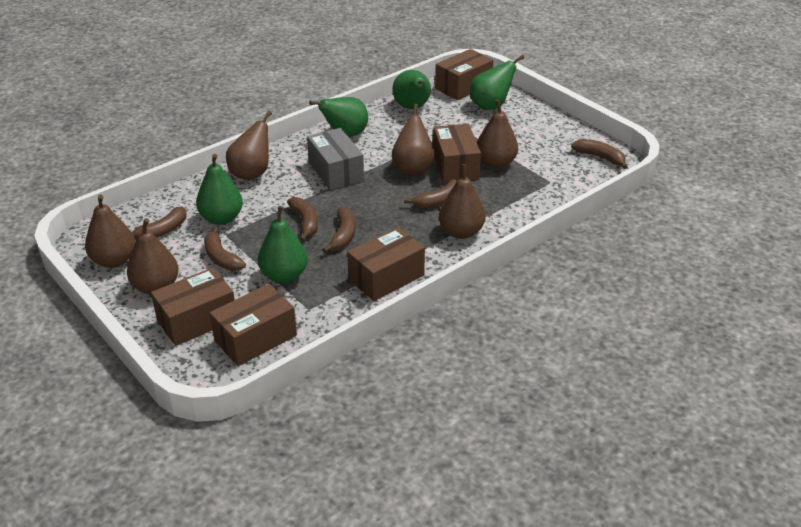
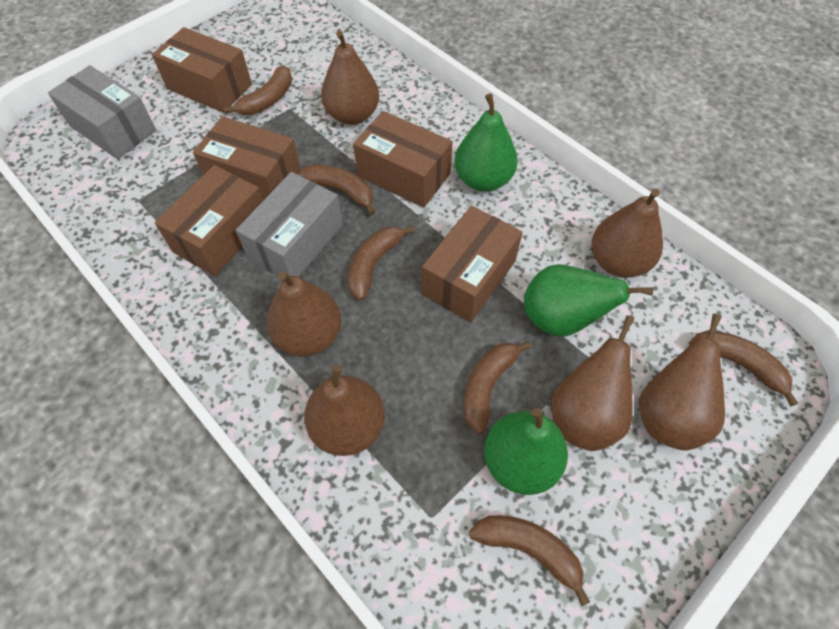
green pear: [196,154,243,225] [258,206,308,283] [309,97,368,137] [392,70,431,109] [470,55,524,110] = 5 -> [455,93,517,192] [484,408,568,495] [524,264,654,337] = 3
grey box: [307,128,364,190] = 1 -> [48,65,156,159] [236,172,343,277] = 2

